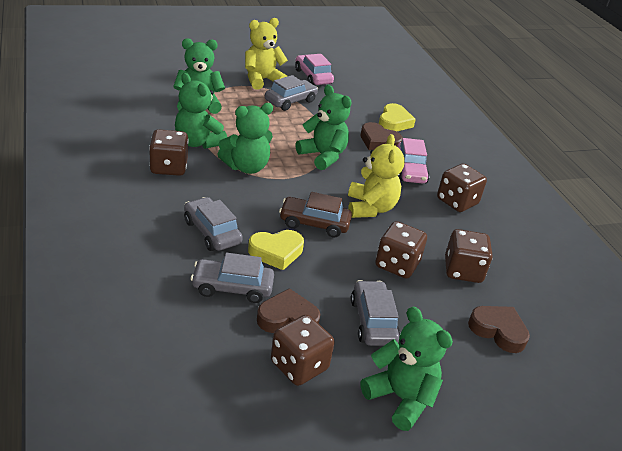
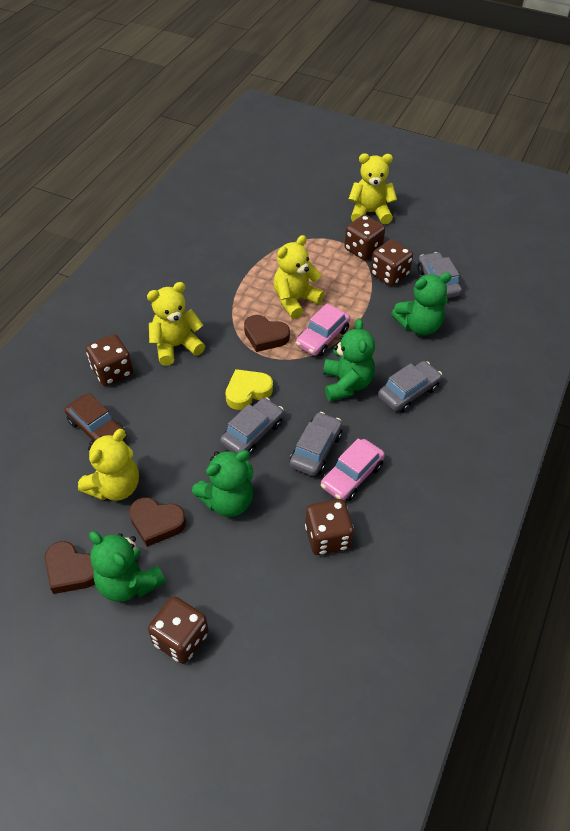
green teddy bear: [173,38,225,114] [175,73,227,149] [217,103,273,174] [296,85,352,170] [360,307,453,431] = 5 -> [89,531,166,602] [192,450,253,517] [323,318,375,401] [391,272,452,335] = 4
yellow heart: [248,230,304,270] [379,103,416,131] = 2 -> [226,369,273,410] = 1
yellow teddy bear: [245,18,288,90] [348,134,405,218] = 2 -> [78,429,139,501] [147,282,205,366] [273,235,325,319] [349,153,397,224] = 4

